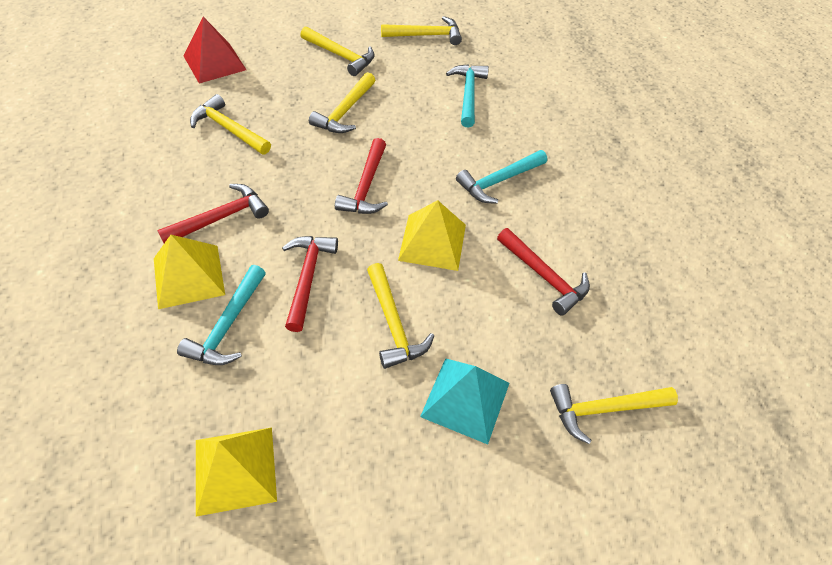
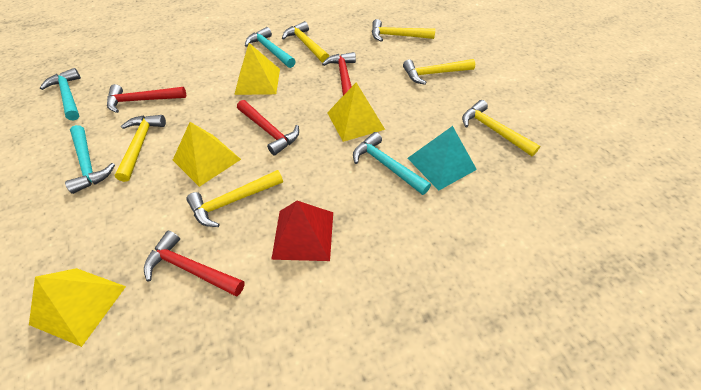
turquoise hammer: [177,265,266,365] [446,64,489,128] [456,150,547,204] = 3 -> [40,68,81,121] [65,125,115,194] [245,27,295,68] [353,132,431,195] = 4
yellow pyramid: [154,235,225,309] [196,428,277,517] [398,200,466,271] = 3 -> [29,268,126,347] [173,122,241,187] [234,43,280,95] [327,82,385,142] = 4

